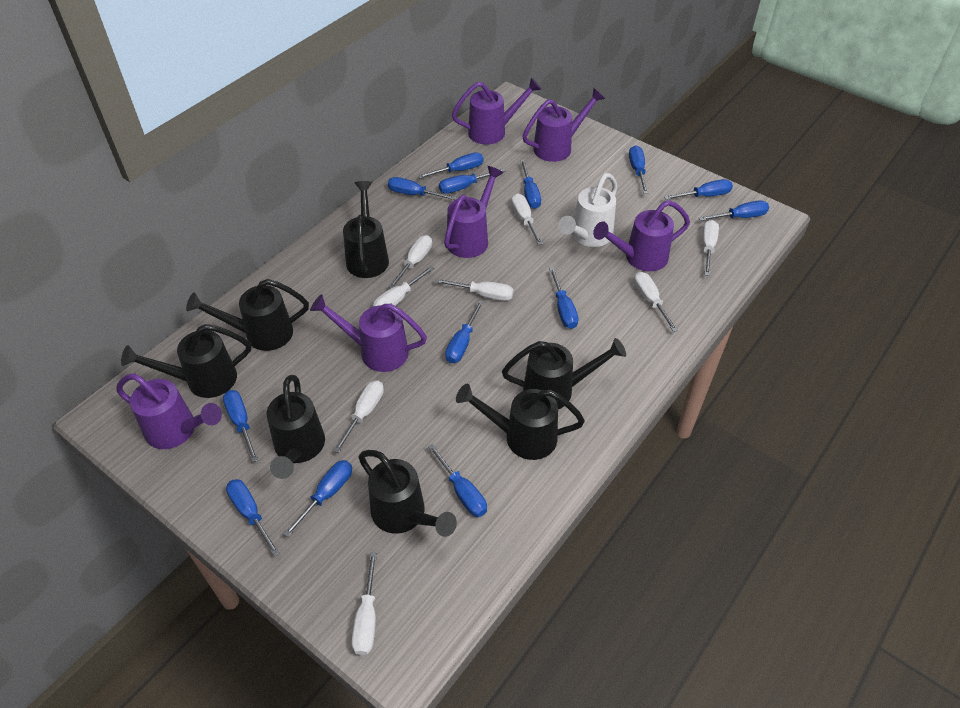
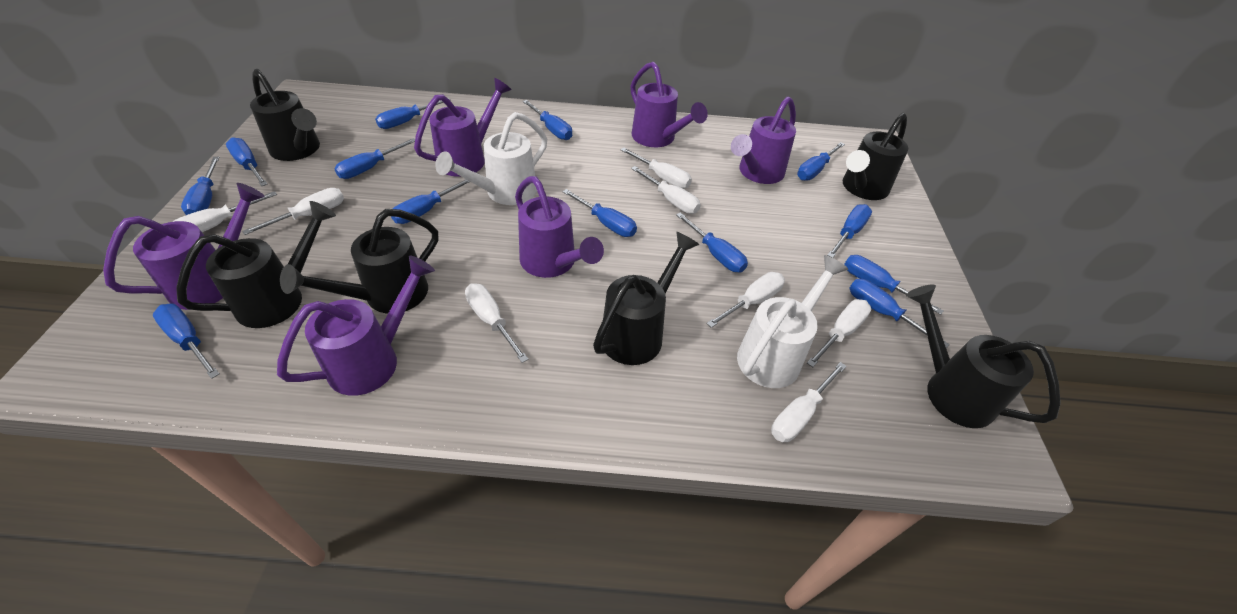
black watering can: [121,324,251,398] [186,279,309,351] [267,375,325,479] [343,181,389,278] [358,450,457,537] [456,383,585,460] [502,338,626,409] = 7 -> [176,201,336,328] [250,69,320,161] [280,209,438,314] [593,232,699,365] [843,113,908,200] [906,284,1061,428] = 6
white watering can: [558,173,618,247] = 1 -> [435,112,547,205] [737,255,848,388] = 2

